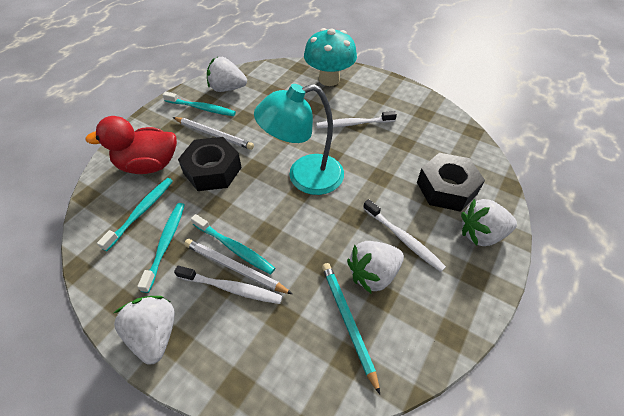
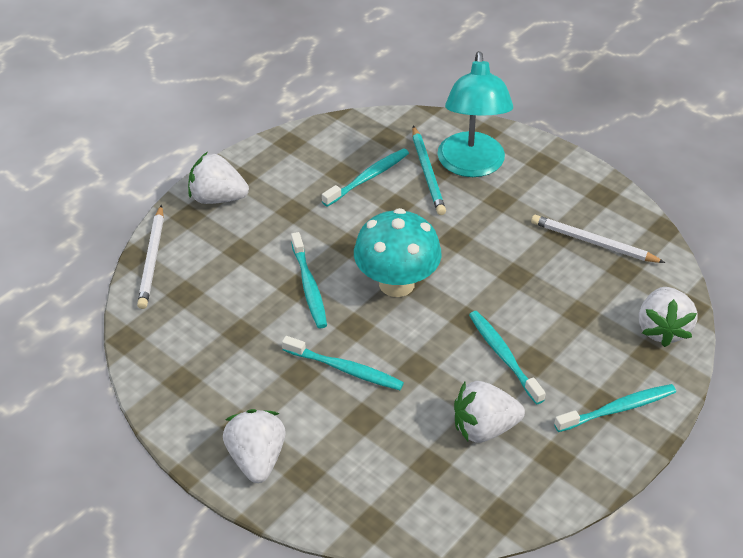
black nut: [178,137,242,191] [417,153,485,212] = 2 -> none = 0
red duck: [85,116,177,174] = 1 -> none = 0
turquoise toothbrush: [97,178,173,251] [137,203,184,293] [162,92,236,116] [191,214,275,275] = 4 -> [282,336,404,390] [291,232,327,328] [322,148,409,207] [469,311,546,405] [554,384,676,432] = 5
white toothbrush: [174,266,282,304] [316,111,397,128] [363,199,446,272] = 3 -> none = 0

